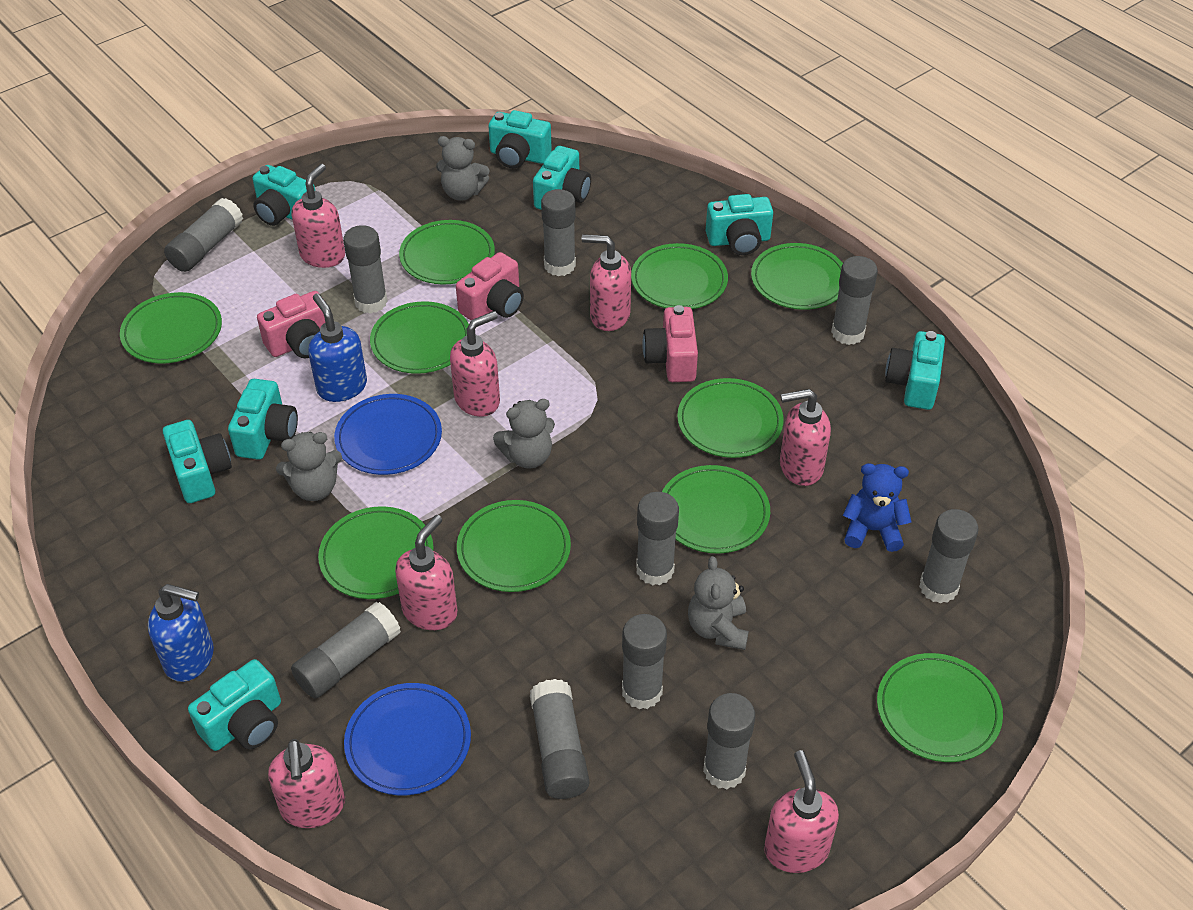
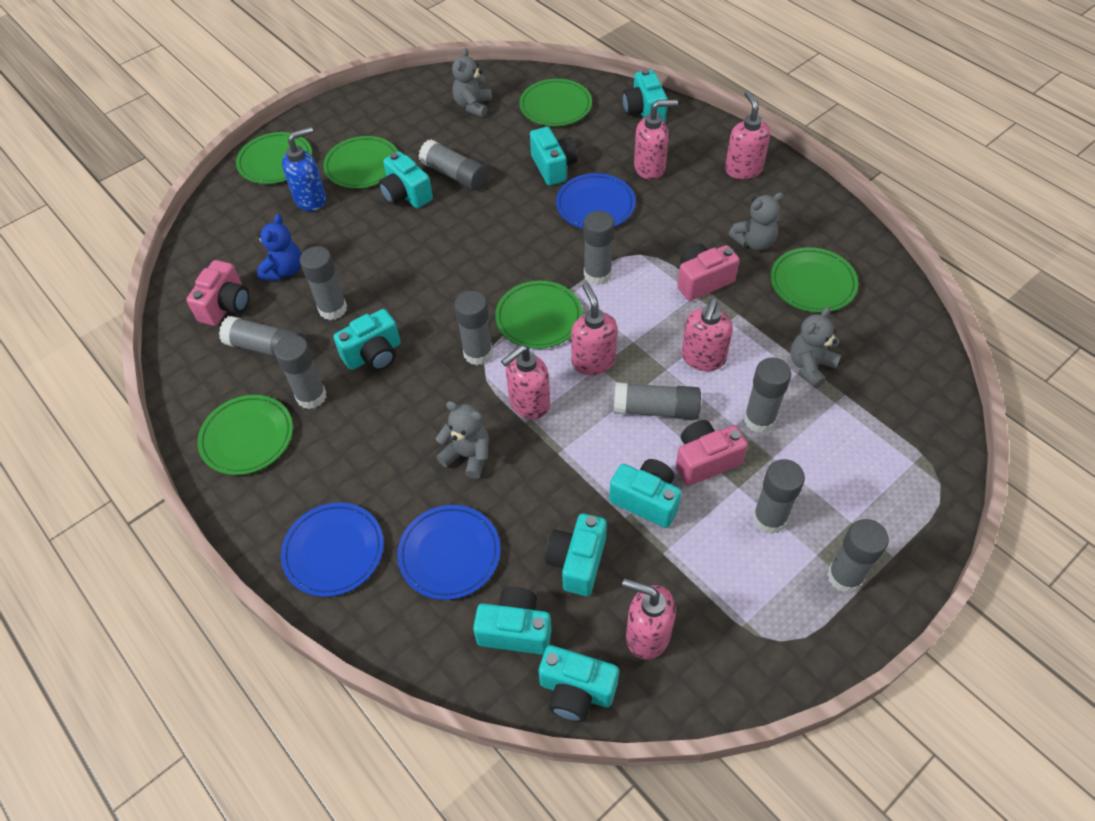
blue plate: [334,394,442,475] [344,683,471,796] = 2 -> [281,503,384,597] [397,505,500,600] [556,173,636,229] = 3
blue soap dispenser: [148,584,214,682] [308,293,367,402] = 2 -> [282,127,326,211] = 1
green plate: [120,292,222,364] [318,506,434,599] [370,301,469,374] [399,220,495,284] [457,500,571,592] [631,243,728,309] [662,465,770,554] [677,378,784,458] [751,243,843,310] [877,653,1003,762] = 10 -> [197,395,293,475] [236,132,312,184] [323,136,398,188] [495,281,582,349] [519,79,592,126] [771,247,858,313] = 6
pink soap dispenser: [268,739,345,828] [292,164,345,268] [395,515,458,630] [450,311,500,417] [582,234,631,331] [764,750,839,873] [780,389,831,486] = 7 -> [501,345,550,419] [571,283,617,375] [622,578,676,659] [634,100,678,180] [681,298,733,371] [725,91,770,179] = 6

